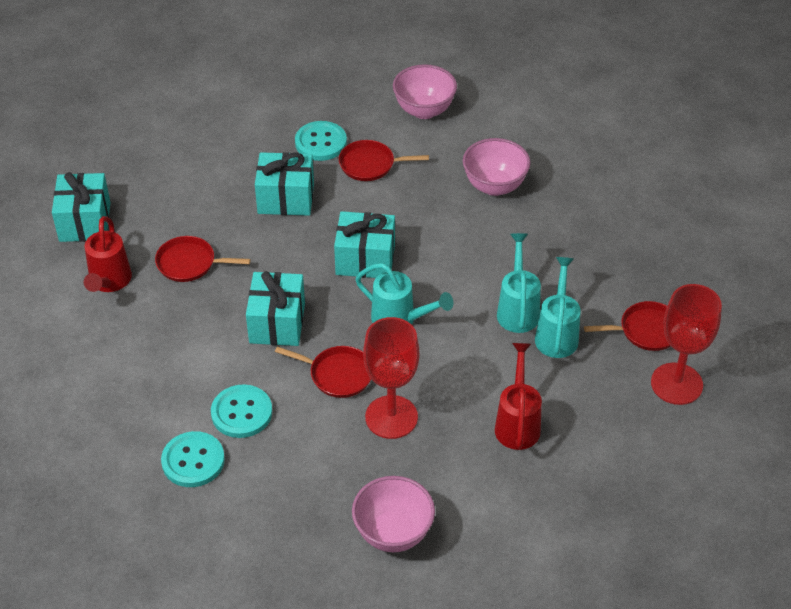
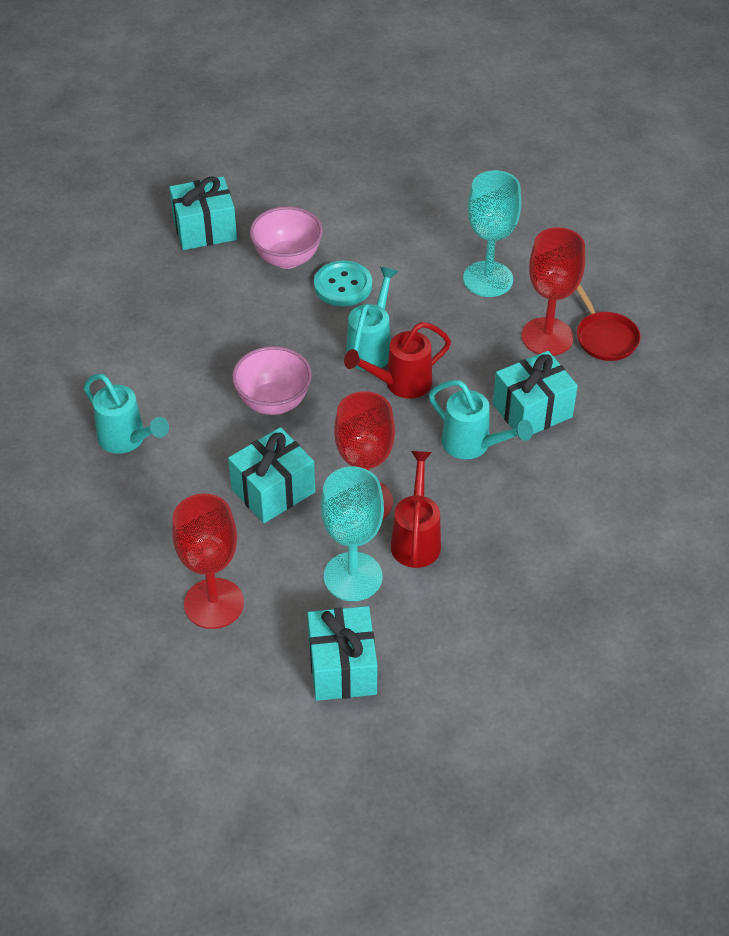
pink bowl: [352,476,435,552] [393,64,457,119] [463,138,530,196] = 3 -> [232,346,312,415] [250,206,323,269] = 2
red goblet: [363,317,419,439] [651,284,722,405] = 2 -> [172,493,244,629] [334,391,395,519] [521,227,585,356] = 3
red pan: [155,236,251,282] [275,346,371,398] [339,140,429,181] [584,301,671,351] = 4 -> [576,284,641,361] = 1
turquoise button: [161,431,225,487] [211,384,272,438] [295,121,347,161] = 3 -> [314,261,372,307] = 1
turquoise goblet: none = 0 -> [321,467,384,601] [463,170,521,297] = 2

